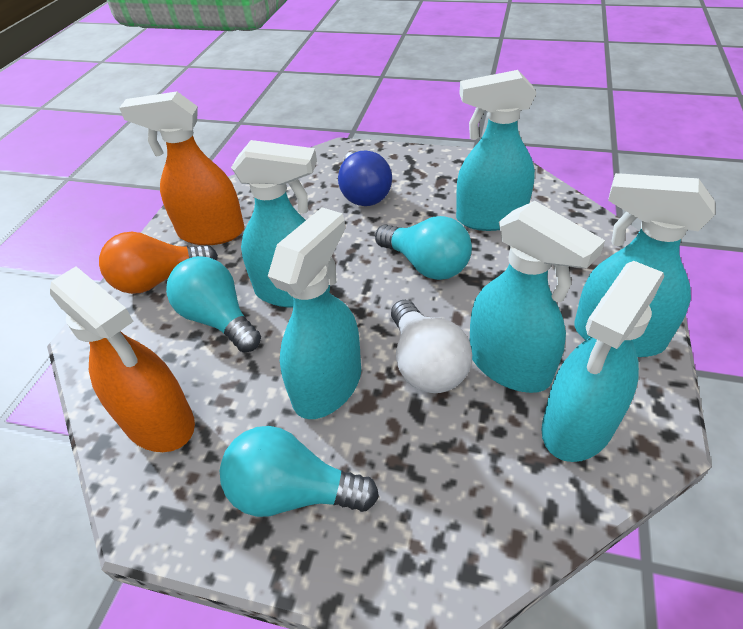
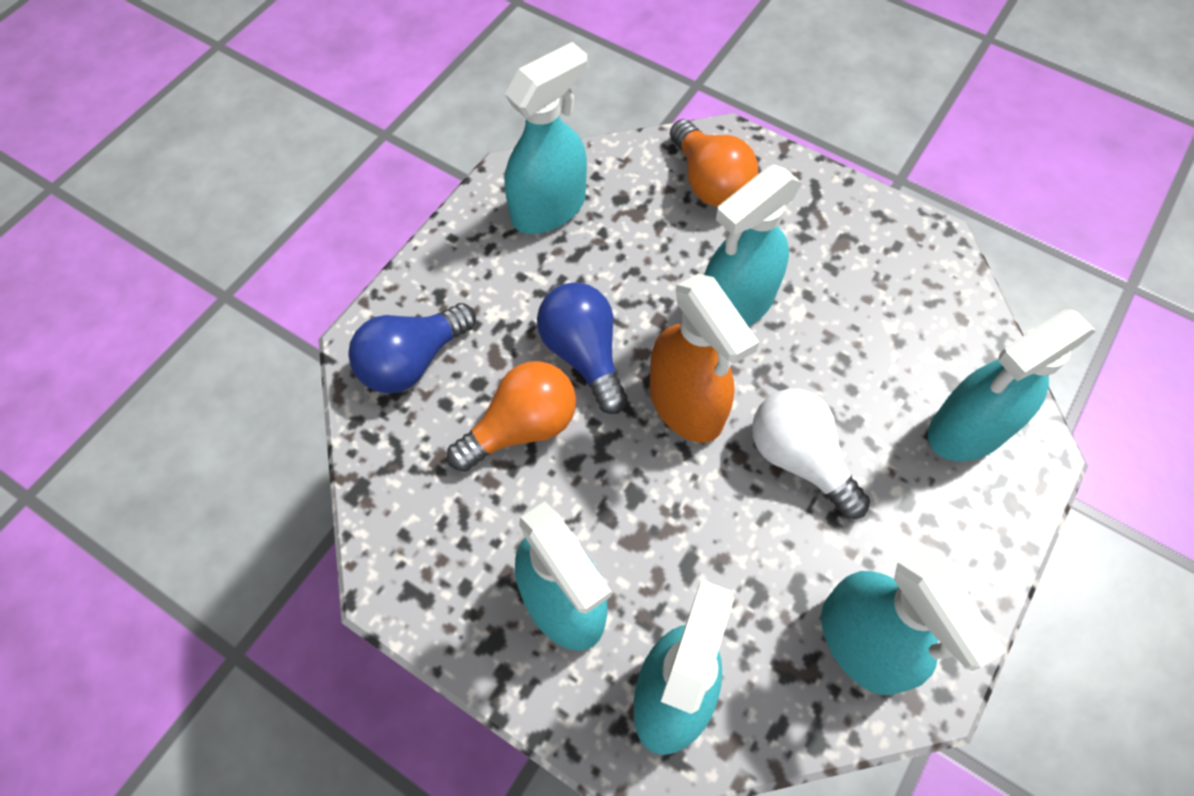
blue light bulb: [338,151,392,206] = 1 -> [348,303,476,393] [537,282,628,414] = 2
orange light bulb: [99,232,218,294] = 1 -> [447,361,576,472] [670,119,758,207] = 2
orange spray bottle: [50,266,195,452] [119,91,244,245] = 2 -> [650,274,759,443] = 1
turquoise light bulb: [166,256,261,352] [220,426,379,517] [375,216,472,280] = 3 -> none = 0

